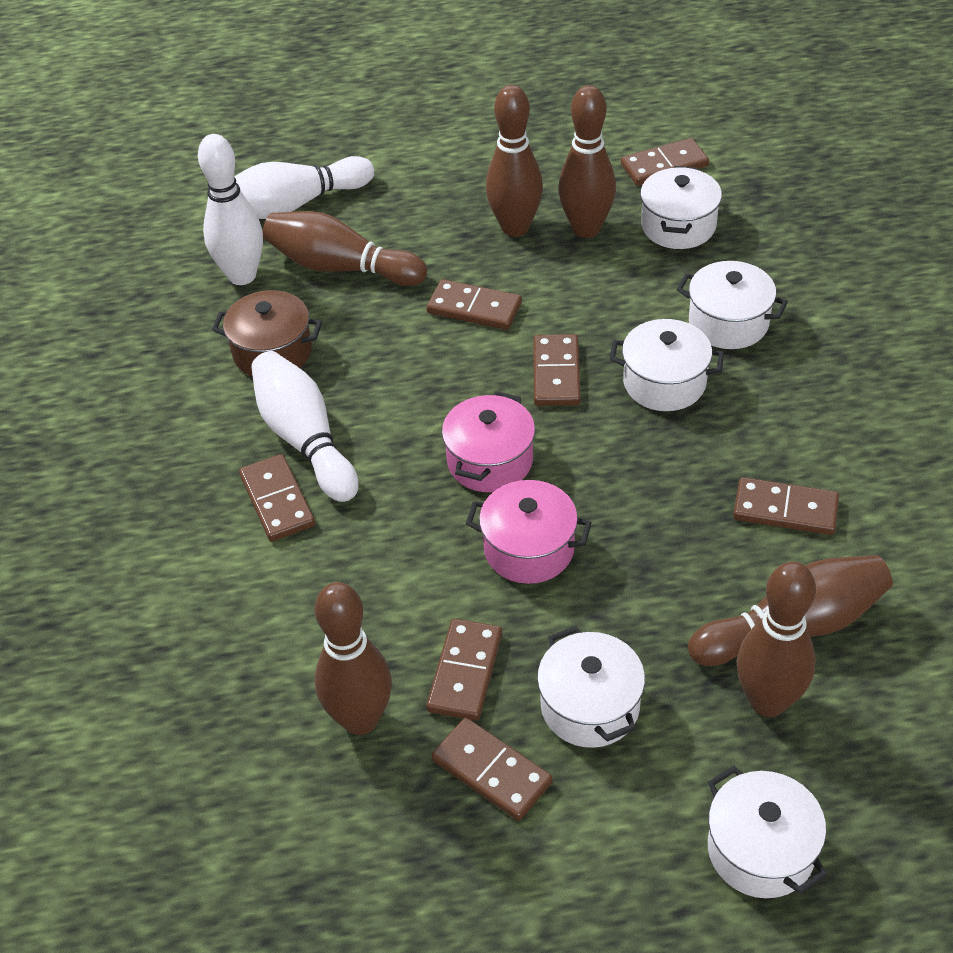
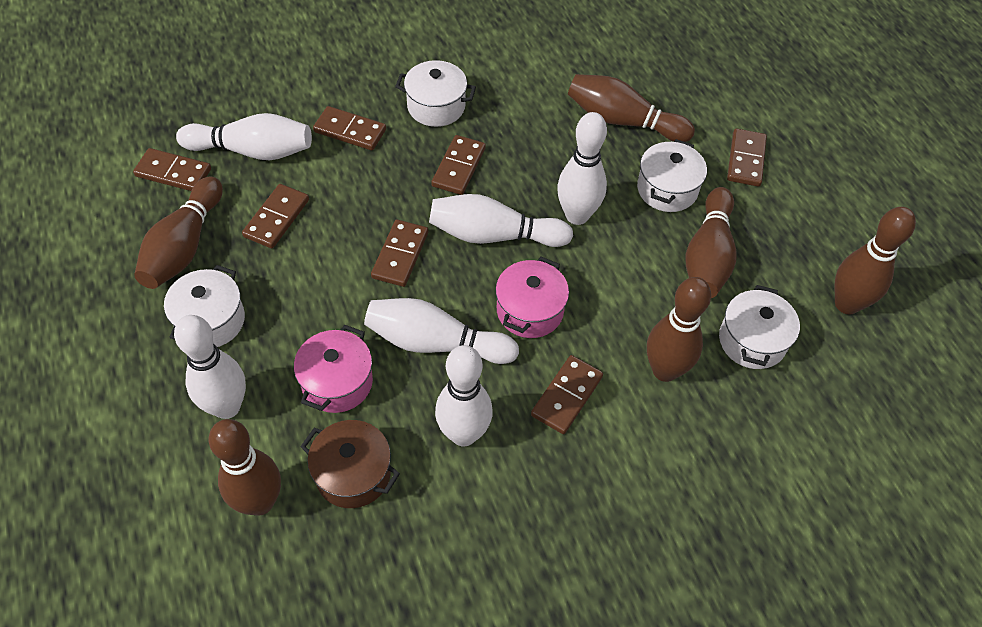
white bowling pin: [198,134,263,285] [234,156,374,219] [251,351,358,502] = 3 -> [174,315,246,419] [176,113,312,160] [364,298,519,364] [429,194,573,247] [435,345,493,446] [557,112,607,225] = 6
white pot: [537,626,645,748] [610,319,724,411] [640,166,722,249] [677,261,788,349] [708,766,828,898] = 5 -> [164,265,245,347] [395,60,476,127] [637,139,707,212] [719,285,800,369] = 4

